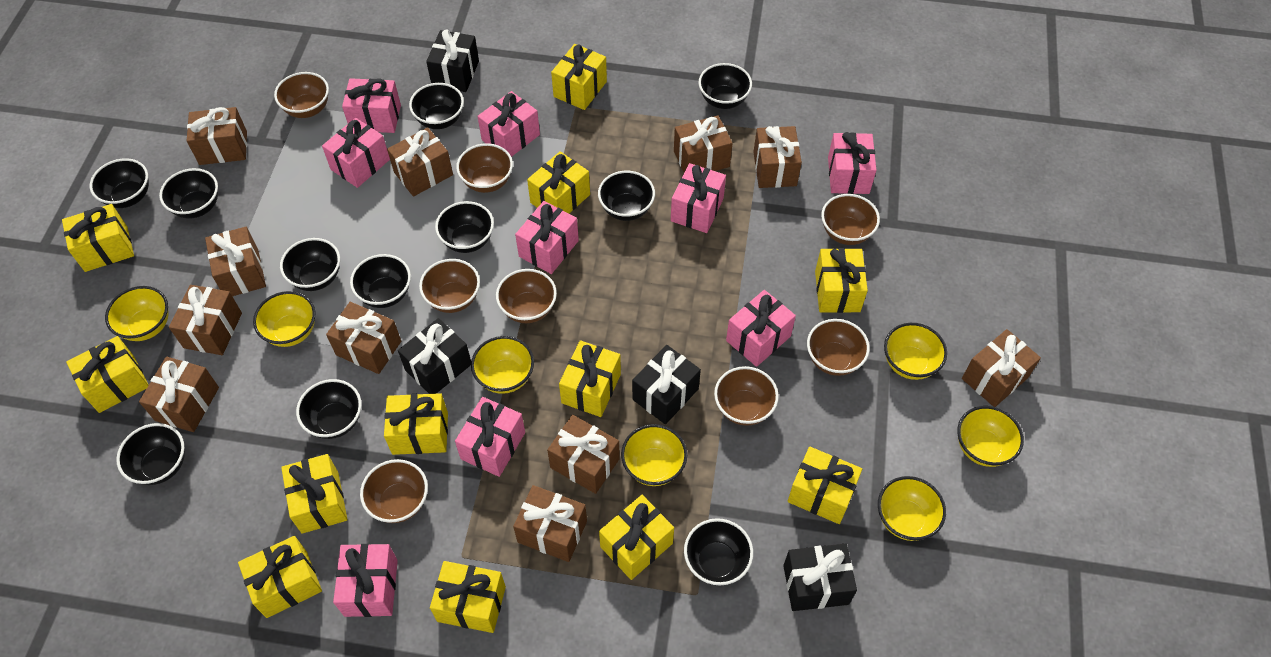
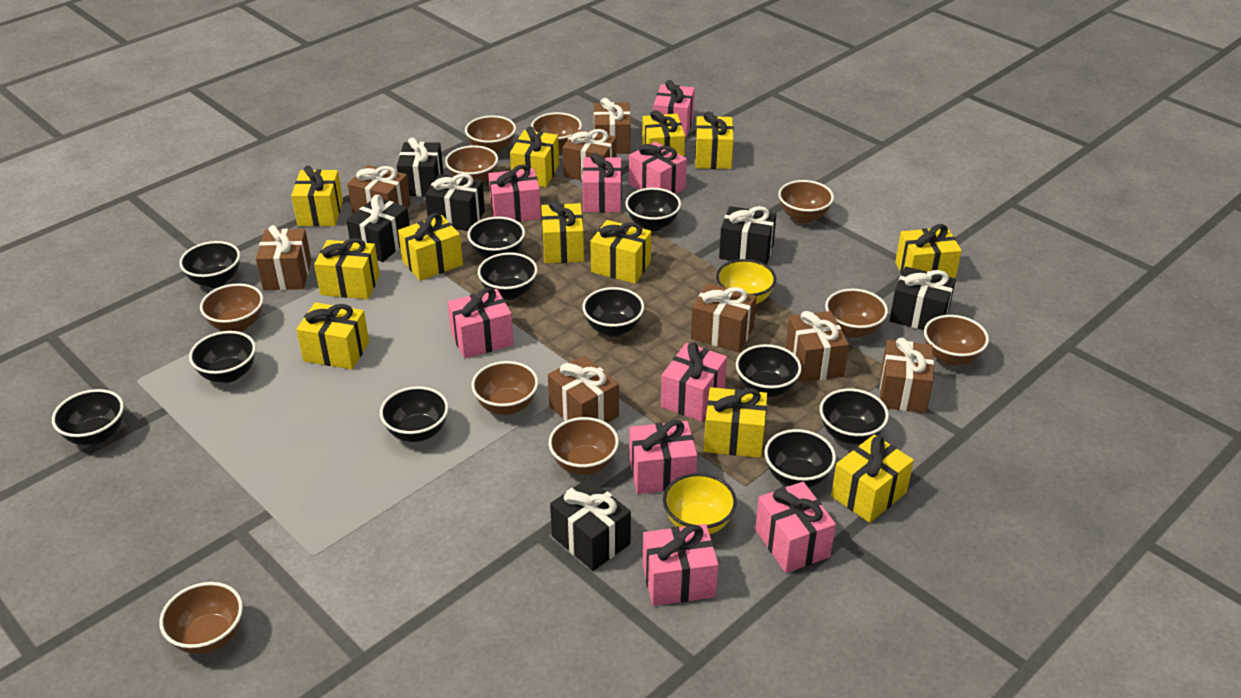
black gift: [398,318,471,394] [426,29,479,92] [632,345,701,425] [783,543,857,611] = 4 -> [346,195,410,262] [397,137,443,197] [425,174,485,231] [550,478,631,571] [719,206,776,265] [889,267,956,330] = 6
brown bowl: [274,72,329,118] [360,459,428,523] [419,259,480,313] [456,143,513,193] [496,269,557,323] [714,366,779,426] [807,319,870,376] [821,194,880,245] = 8 -> [159,582,243,654] [200,283,263,332] [445,145,498,182] [465,115,516,154] [472,361,538,415] [531,112,582,151] [549,417,619,475] [778,180,834,223] [825,289,888,338] [924,315,989,366] = 10
brown gift: [139,357,219,432] [169,285,242,355] [187,107,247,165] [205,227,266,296] [326,302,401,374] [387,127,453,197] [513,485,587,562] [547,415,620,494] [674,115,733,172] [753,126,802,188] [962,329,1041,407] = 11 -> [256,225,311,290] [347,165,411,214] [548,355,619,423] [563,129,616,180] [594,98,630,154] [691,283,756,352] [786,311,849,382] [880,338,934,413] = 8
yellow bowl: [105,286,169,341] [253,291,315,347] [471,336,534,394] [621,424,687,486] [878,476,946,541] [884,323,947,380] [957,406,1024,467] = 7 -> [663,473,737,534] [716,259,776,304] = 2

